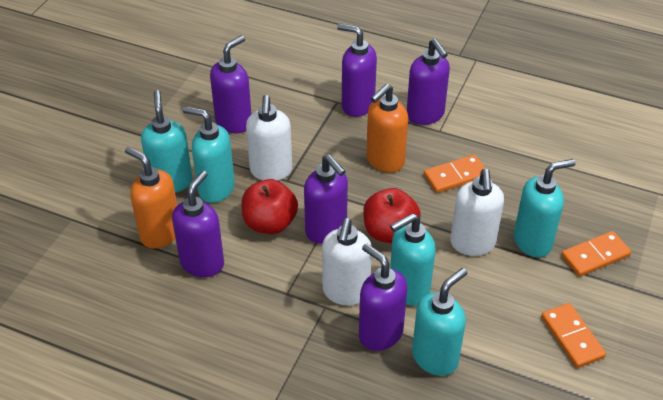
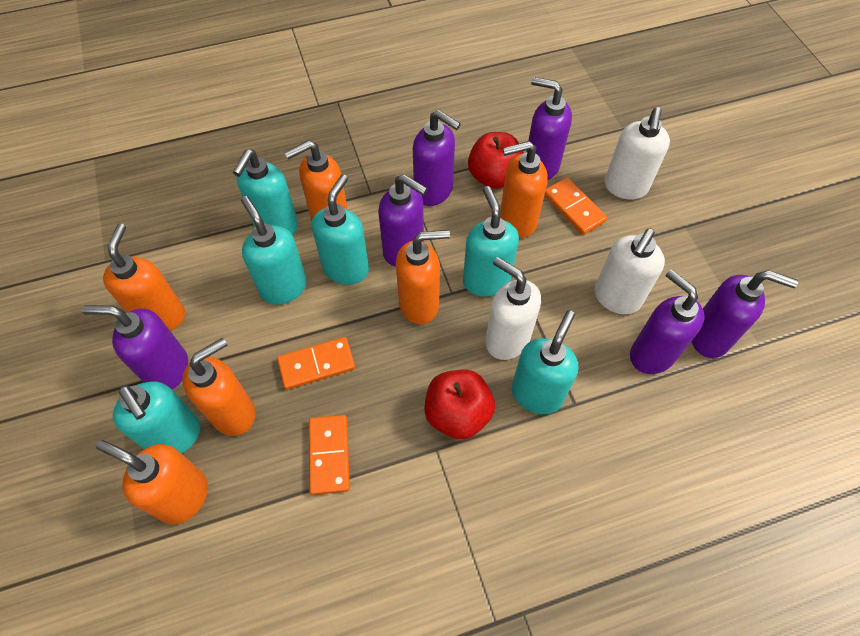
orange soap dispenser: [125,147,177,248] [366,84,408,172] = 2 -> [96,440,208,525] [103,223,185,331] [182,338,255,436] [284,140,347,221] [396,230,450,325] [500,141,548,238] = 6
turquoise soap dispenser: [141,90,193,193] [183,106,235,203] [390,213,436,306] [412,268,467,376] [514,159,575,257] = 5 -> [113,382,200,454] [233,150,298,235] [241,196,307,305] [312,174,369,285] [463,186,519,297] [512,310,578,414] = 6

